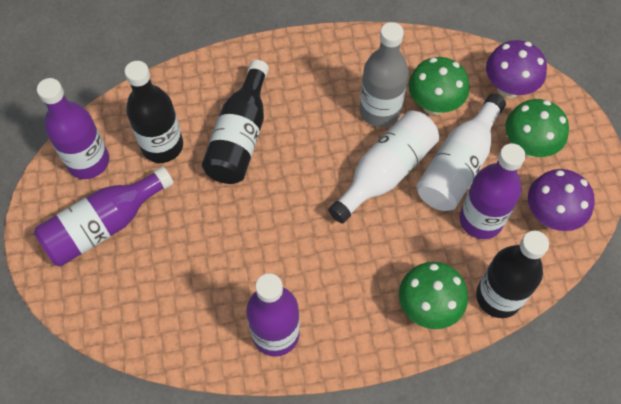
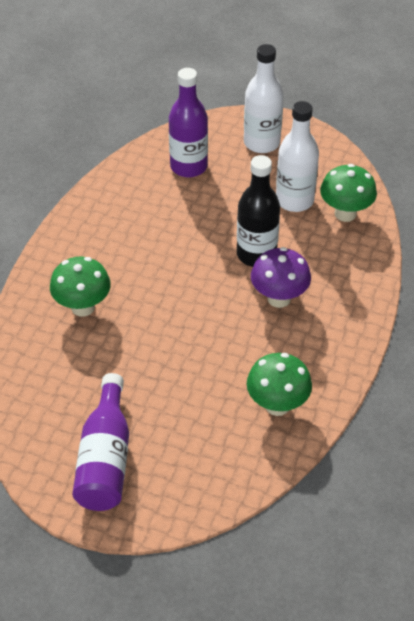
black bottle: [125,61,183,163] [202,60,269,184] [476,231,549,318] = 3 -> [237,155,280,267] = 1
grey bottle: [360,22,409,127] = 1 -> none = 0
purple bottle: [34,166,174,266] [37,78,109,179] [246,273,300,357] [459,143,526,239] = 4 -> [72,373,129,511] [169,68,208,177] = 2
purple mushroom: [486,40,547,98] [528,169,595,231] = 2 -> [251,247,311,308] = 1

